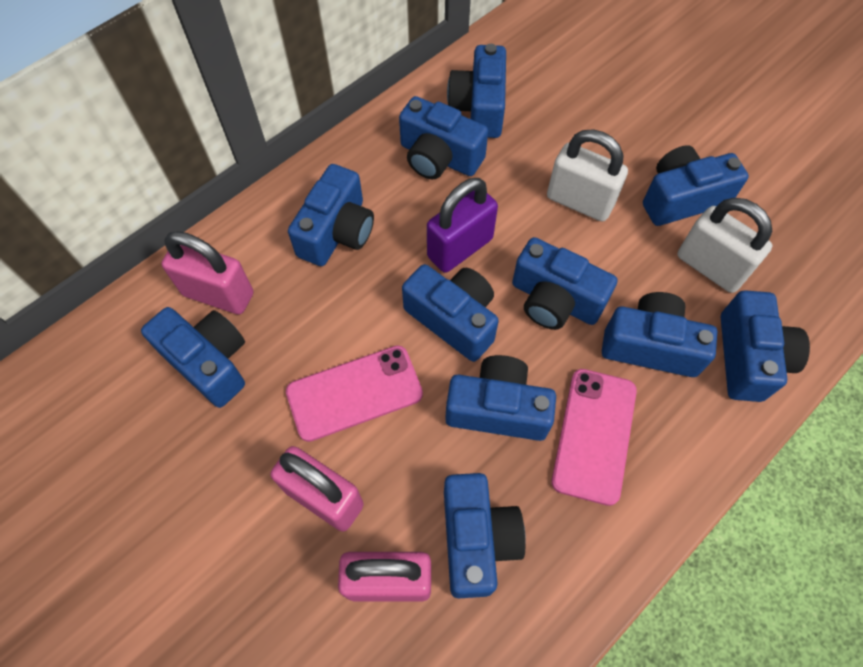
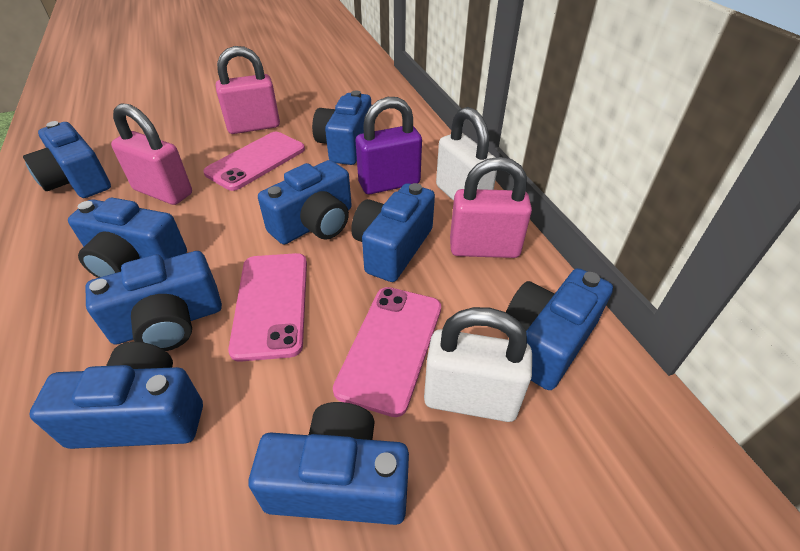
blue camera: [141,307,245,408] [288,164,374,266] [399,96,488,179] [402,264,499,362] [444,473,526,598] [445,355,556,441] [447,44,506,138] [512,237,618,330] [602,292,717,377] [643,145,749,226] [721,290,810,402] = 11 -> [23,121,111,198] [29,342,203,449] [68,198,187,278] [85,251,222,351] [249,402,409,525] [258,160,352,244] [312,90,371,165] [351,183,435,282] [506,268,613,390] = 9
pink phone: [286,346,423,442] [552,369,637,506] = 2 -> [203,132,305,191] [228,253,307,362] [333,287,441,417] = 3

